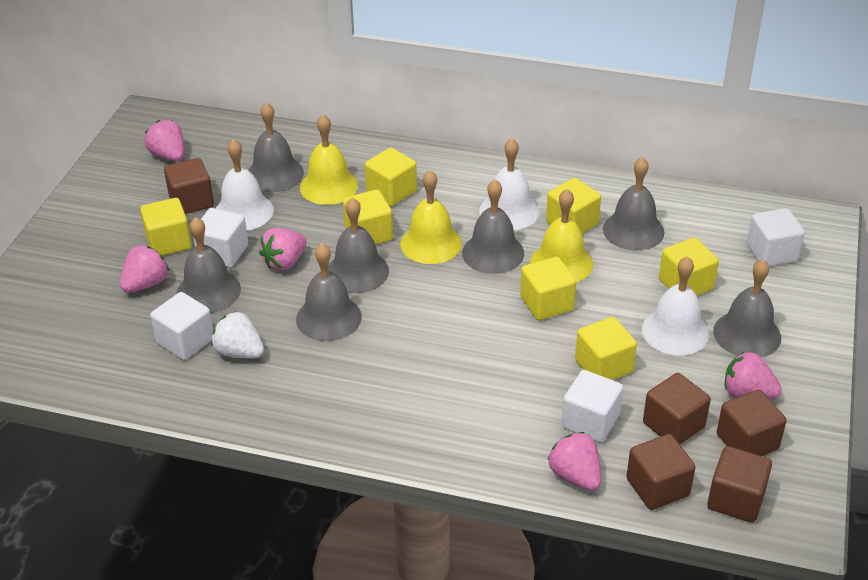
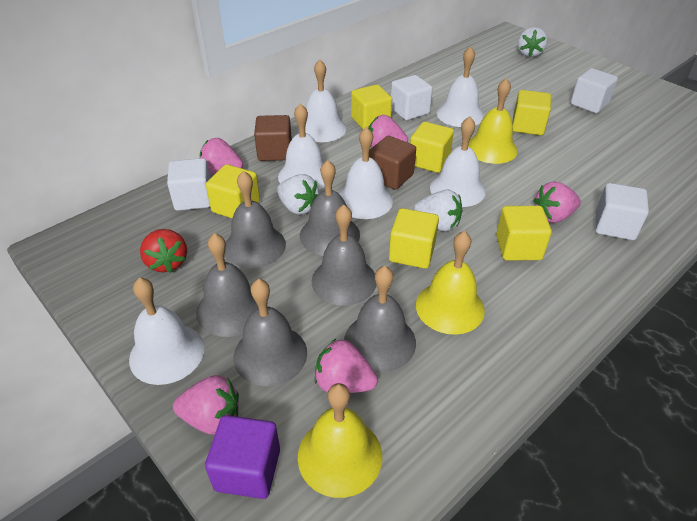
brown cube: [164,158,214,214] [626,434,695,510] [643,373,711,444] [707,446,772,523] [717,390,787,456] = 5 -> [254,115,292,161] [369,136,416,190] = 2
grey bell: [177,217,241,313] [248,102,304,192] [296,243,362,341] [328,197,389,293] [462,179,524,274] [603,157,665,251] [713,259,781,357] = 7 -> [196,233,258,337] [225,171,286,268] [233,279,307,386] [300,160,360,256] [312,205,376,306] [344,266,416,372] = 6
purple cube: none = 0 -> [205,415,280,499] = 1
red strawberry: none = 0 -> [140,229,187,273] = 1
white bell: [215,139,274,231] [479,138,539,230] [642,256,709,356] = 3 -> [129,278,205,385] [278,104,325,190] [298,60,347,142] [339,127,393,219] [430,116,486,207] [437,46,484,127] = 6
white strawberry: [211,311,264,358] = 1 -> [277,174,319,215] [414,189,462,232] [518,27,547,57] = 3
yellow cube: [140,198,192,256] [343,189,393,245] [365,147,417,206] [520,257,576,320] [546,178,601,233] [575,317,637,380] [659,237,719,296] = 7 -> [206,164,260,218] [351,85,392,129] [389,208,439,269] [410,122,454,173] [496,206,552,261] [512,90,551,135] = 6

